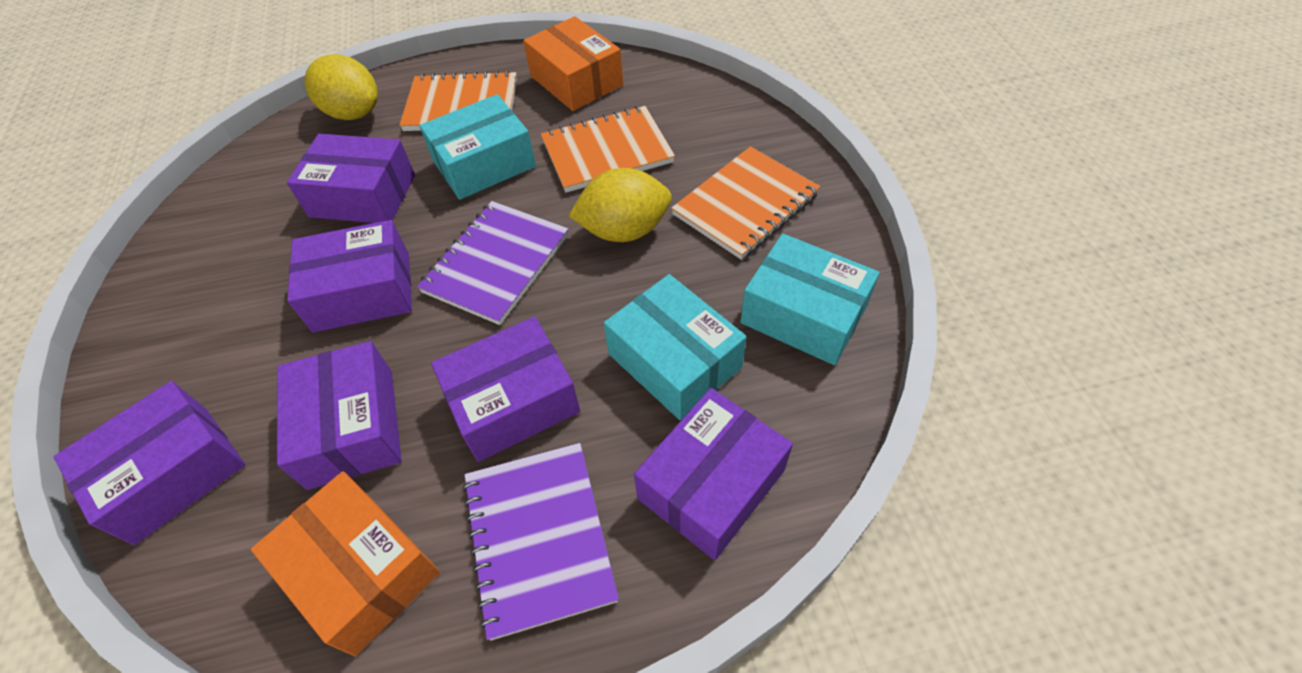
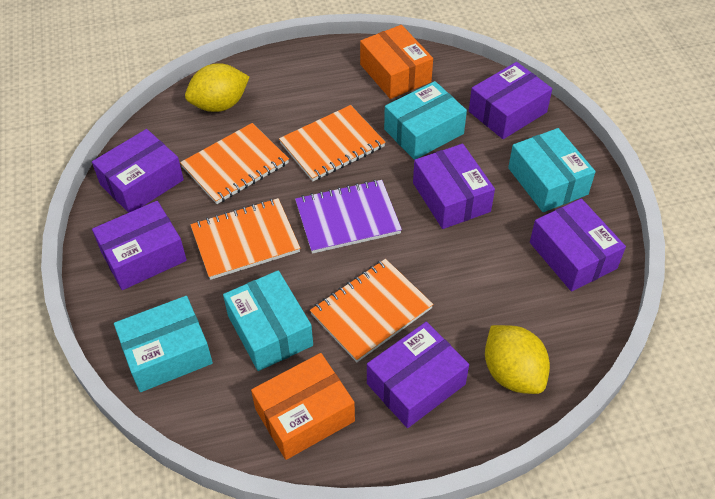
orange notebook: [400,71,517,131] [541,106,675,193] [671,146,820,259] = 3 -> [180,123,289,204] [190,198,300,280] [279,105,386,181] [310,259,433,362] = 4
purple notebook: [417,201,569,325] [462,443,619,640] = 2 -> [295,179,402,254] = 1
turquoise box: [419,94,536,200] [604,274,746,420] [740,234,880,365] = 3 -> [114,296,213,392] [223,270,313,371] [384,81,467,160] [508,128,596,212] = 4

